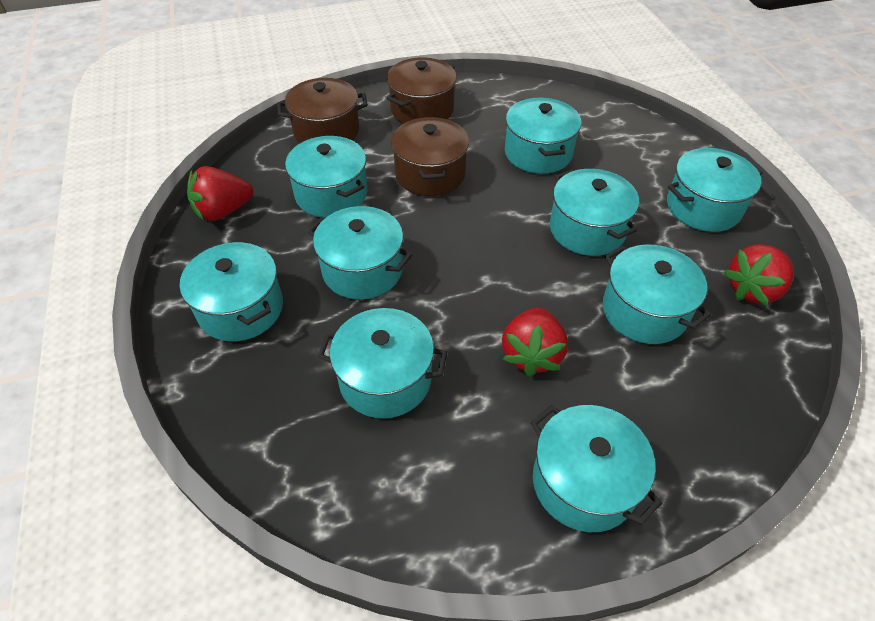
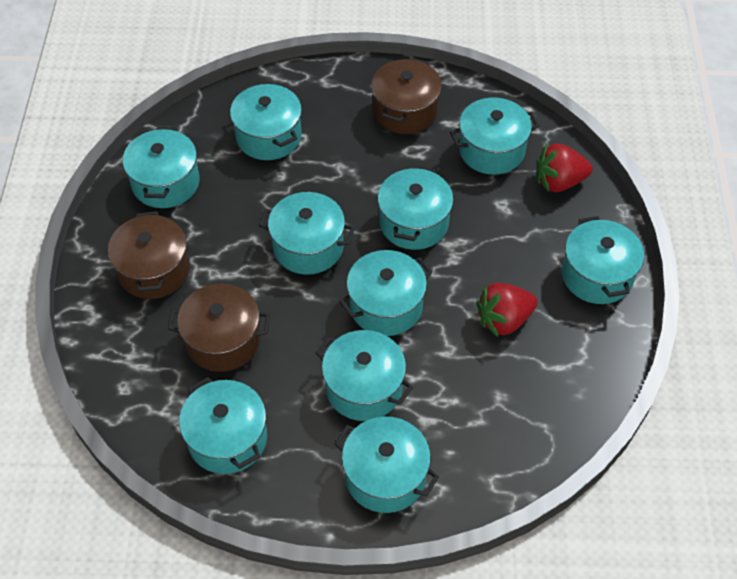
red strawberry: [187,166,253,221] [502,308,568,377] [724,244,794,306] = 3 -> [476,283,538,337] [536,144,593,192] = 2
turquoise pot: [180,242,283,341] [285,136,368,218] [307,206,412,300] [317,308,447,418] [505,98,581,174] [531,405,662,532] [550,169,639,256] [603,244,711,344] [667,148,763,232] = 9 -> [123,127,200,208] [179,377,267,474] [230,84,302,160] [259,192,355,275] [316,330,413,421] [334,417,439,513] [340,250,433,336] [377,165,454,250] [450,98,540,175] [562,216,644,304] = 10

